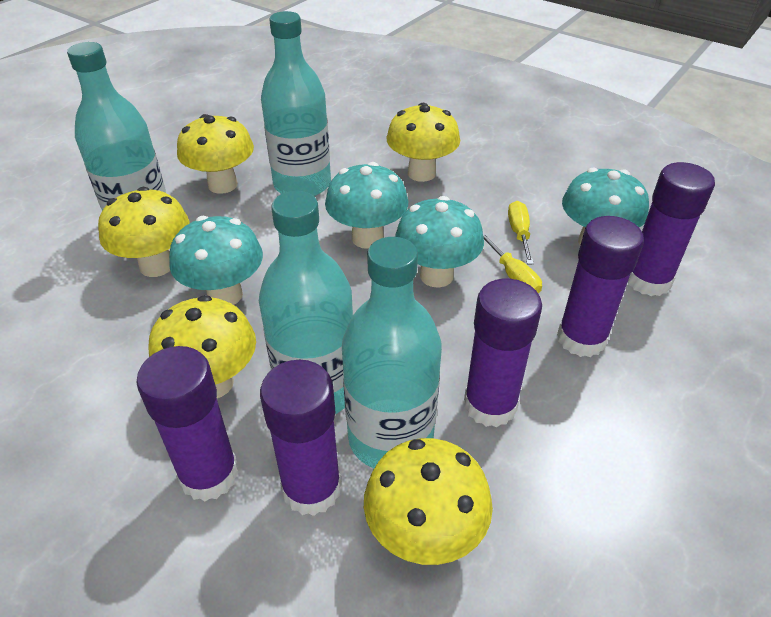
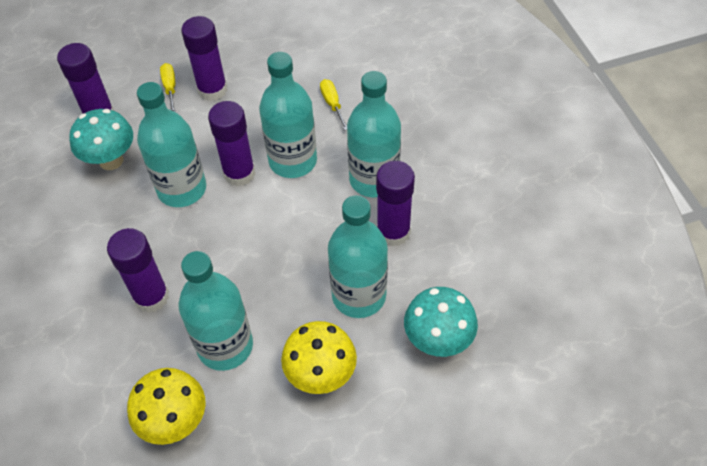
turquoise bottle: [67,42,166,211] [259,191,353,414] [261,11,331,196] [342,237,442,468] = 4 -> [137,82,206,207] [179,251,253,371] [259,52,317,178] [328,195,388,318] [347,71,401,197] = 5
turquoise mushroom: [169,216,263,305] [325,162,408,249] [395,196,484,287] [562,168,649,245] = 4 -> [69,109,133,170] [404,287,478,357] = 2
yellow mushroom: [98,187,189,277] [149,295,256,398] [177,114,254,194] [364,438,493,565] [387,103,460,182] = 5 -> [127,368,206,445] [281,321,357,394] = 2

